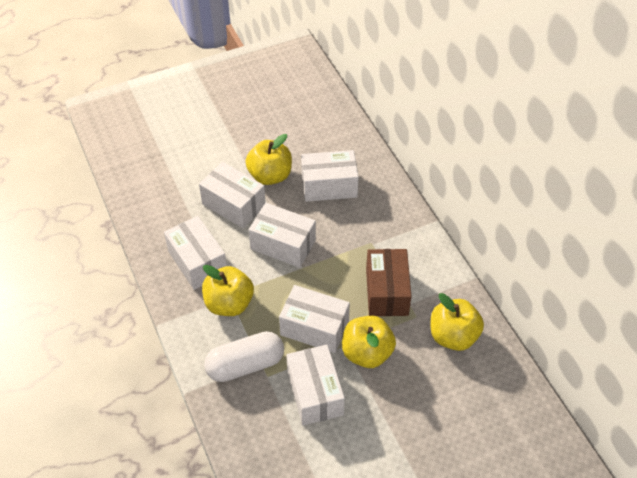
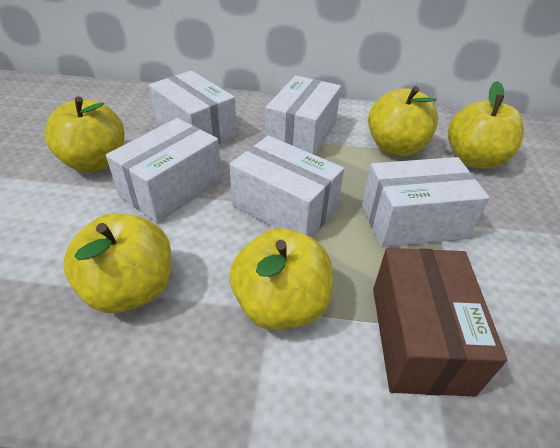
white box: [164,216,227,290] [199,162,266,228] [249,203,316,268] [279,285,350,353] [286,345,345,426] [301,150,359,202] = 6 -> [106,118,222,223] [149,70,237,144] [229,136,344,237] [265,75,341,155] [362,157,490,248] = 5
white capsule: [204,331,284,382] = 1 -> none = 0
yellow apple: [202,265,254,316] [246,134,292,185] [342,316,396,368] [431,293,484,351] = 4 -> [45,97,125,173] [64,214,171,313] [230,228,333,330] [368,86,438,156] [448,81,524,169] = 5

